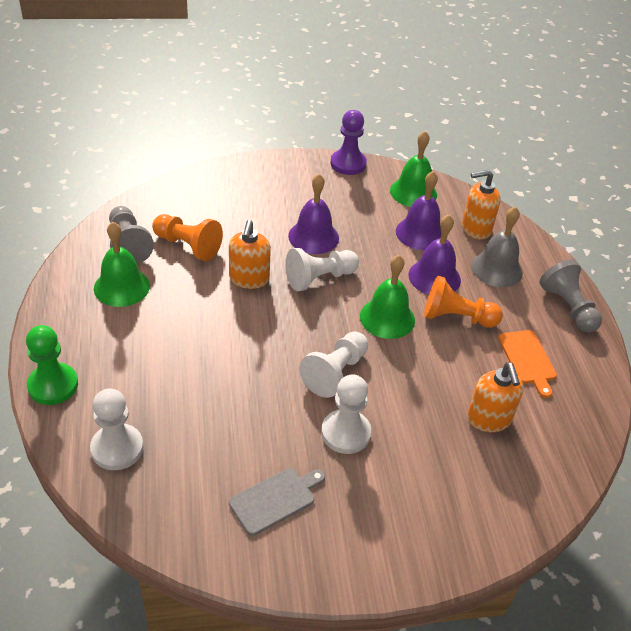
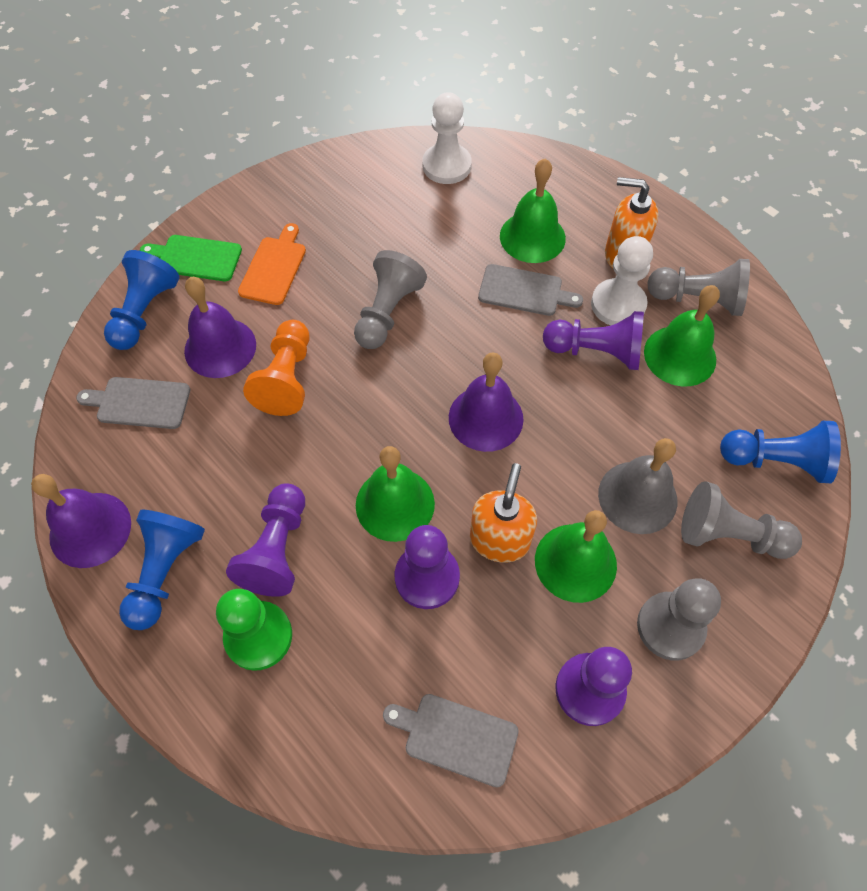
blue pawn: none = 0 -> [104,250,179,350] [119,509,205,630] [720,421,841,483] = 3
green bell: [94,222,150,307] [360,255,415,339] [390,131,437,207] = 3 -> [356,446,435,542] [500,158,566,263] [535,510,617,603] [644,285,720,386] = 4
green cutting board: none = 0 -> [140,235,242,281] = 1
grey cutting board: [229,468,325,536] = 1 -> [76,377,190,429] [383,694,519,788] [478,264,583,316] = 3
grey pawn: [109,206,154,264] [540,260,602,333] = 2 -> [354,250,427,349] [637,578,721,661] [647,259,750,316] [681,481,802,559] = 4
orange pawn: [152,214,223,261] [424,276,503,328] = 2 -> [243,320,310,416] = 1
orange soap dispenser: [229,220,271,289] [462,170,501,240] [467,362,524,432] = 3 -> [470,463,537,563] [605,177,659,268] = 2
purple pawn: [330,110,367,175] = 1 -> [226,483,305,597] [395,525,460,609] [543,311,644,370] [556,647,632,726] = 4
white pawn: [90,388,143,470] [285,248,359,291] [299,331,368,398] [321,374,371,454] = 4 -> [423,92,472,184] [591,236,653,325] = 2

